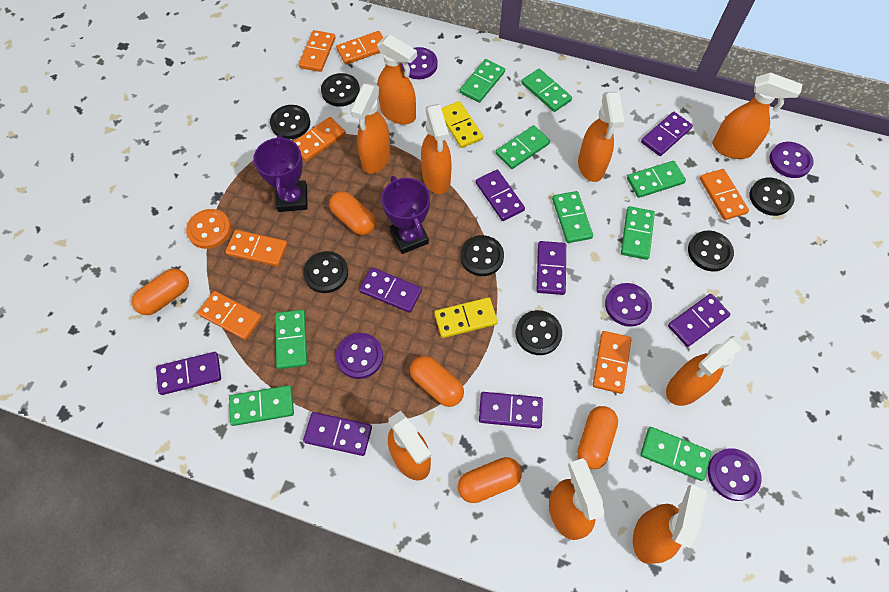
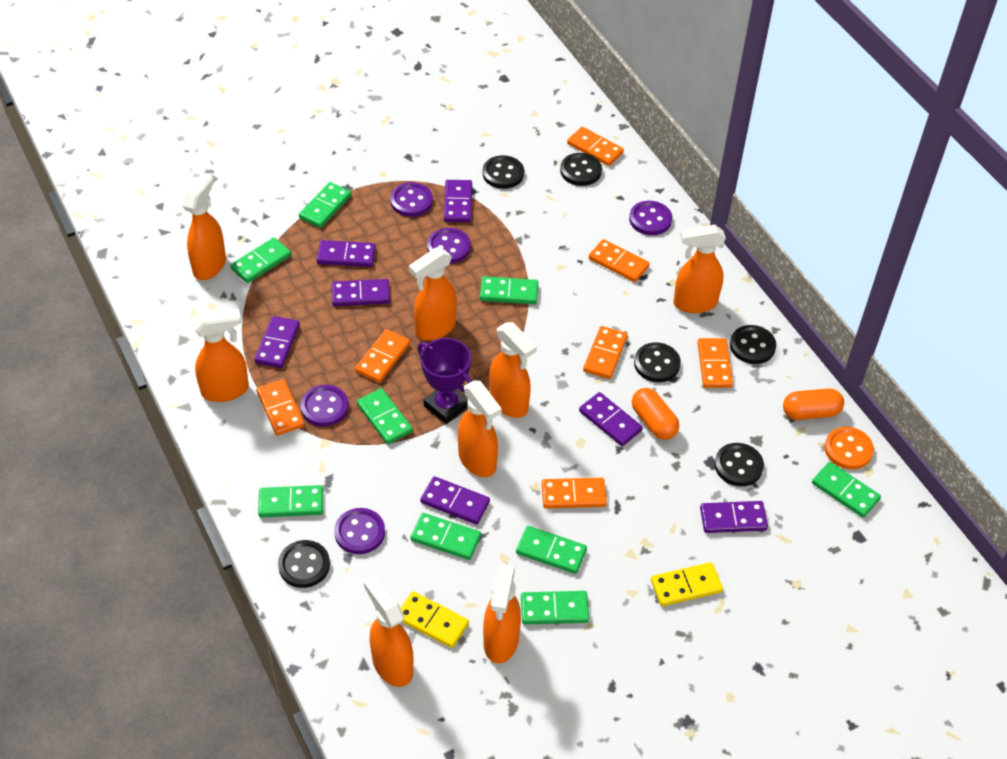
black button: [270,105,310,139] [303,251,348,293] [321,73,360,107] [460,235,504,276] [516,310,562,355] [688,231,734,271] [750,178,795,216] = 7 -> [278,540,330,588] [483,155,524,189] [560,153,602,186] [634,342,681,382] [715,443,764,486] [730,325,776,364] = 6
orange capsule: [132,269,189,315] [329,191,376,235] [410,356,464,407] [458,457,522,503] [577,406,618,469] = 5 -> [632,388,679,440] [783,388,844,420] = 2
orange spray bottle: [350,84,391,174] [377,35,417,125] [388,411,431,481] [421,104,451,194] [549,458,604,540] [578,92,625,182] [633,484,707,564] [666,336,745,406] [712,72,803,159] = 9 -> [183,173,226,280] [193,309,249,402] [364,576,413,687] [409,247,457,341] [458,380,502,477] [483,564,521,663] [489,322,537,418] [673,225,726,313] = 8
purple domino: [156,352,221,395] [303,412,372,456] [359,267,422,313] [476,170,525,221] [479,392,543,428] [537,241,566,295] [641,112,693,156] [668,294,731,347] = 8 -> [254,316,300,368] [317,240,376,267] [332,279,390,306] [420,476,490,525] [444,180,472,222] [579,392,643,446] [700,501,768,533] = 7
purple trophy: [253,135,307,212] [381,176,430,254] = 2 -> [417,338,472,424] = 1

